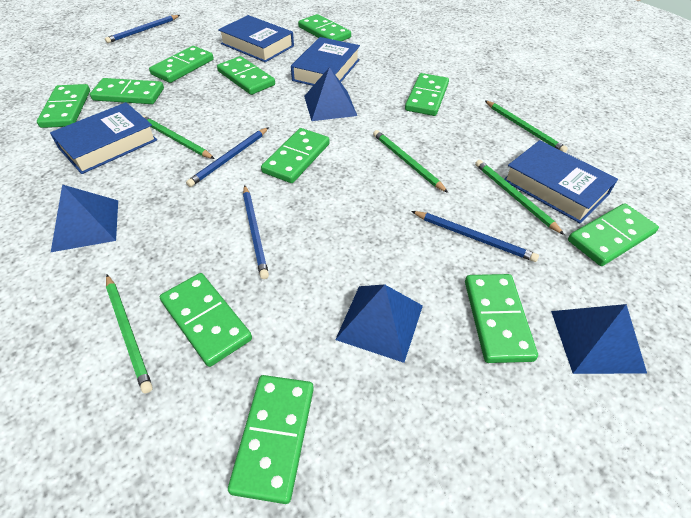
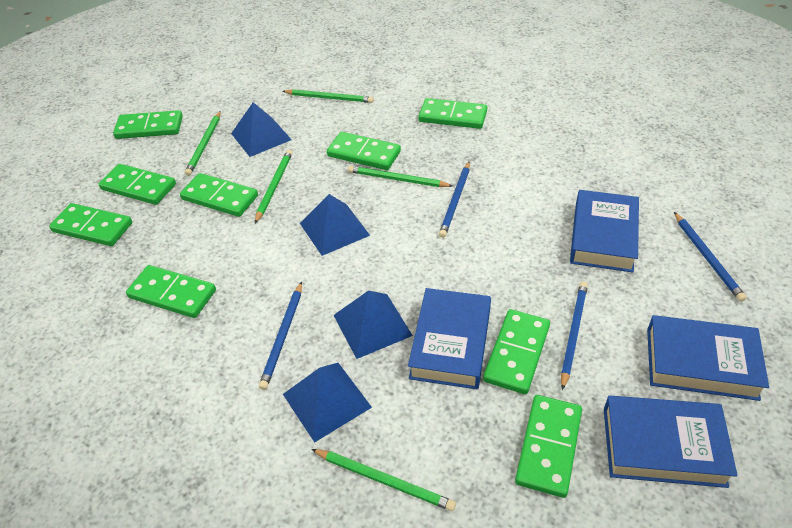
green domino: [37,84,90,128] [90,78,164,104] [149,46,214,83] [160,273,252,367] [217,56,275,95] [228,375,314,504] [261,128,330,183] [298,14,351,41] [405,73,449,116] [465,274,538,363] [568,203,659,266] = 11 -> [49,203,132,246] [99,164,176,205] [113,110,183,139] [126,265,216,318] [180,173,258,217] [327,132,401,170] [418,98,487,129] [483,309,550,394] [515,395,582,498] = 9

